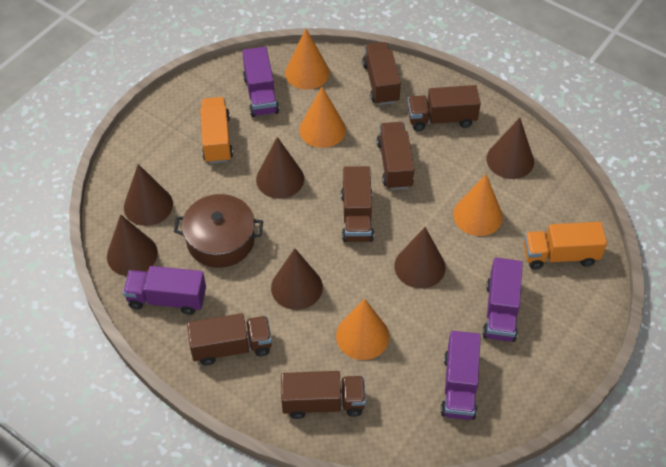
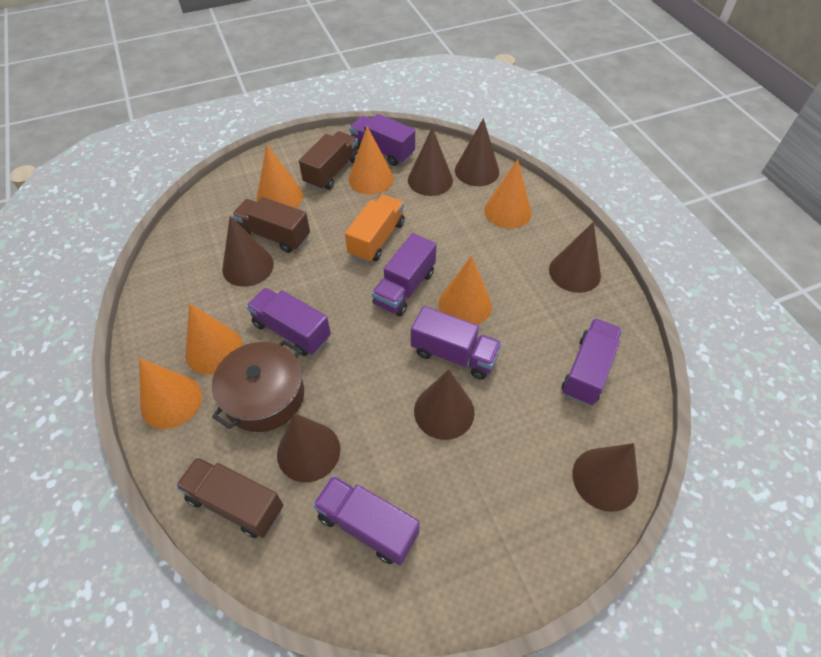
brown cone: [107,214,158,276] [124,164,173,226] [256,137,304,199] [271,248,323,310] [394,227,446,289] [486,118,534,179] = 6 -> [222,216,274,287] [277,413,340,482] [408,127,453,196] [414,370,475,440] [455,118,499,186] [549,222,601,293] [572,443,639,512] = 7
brown truck: [187,313,272,366] [281,371,366,419] [341,166,374,242] [362,42,401,105] [377,122,414,190] [408,85,481,131] = 6 -> [175,457,283,538] [232,197,310,253] [299,131,358,190] = 3
orange cone: [285,29,330,90] [299,87,346,148] [336,298,389,360] [453,174,503,236] = 4 -> [139,358,202,429] [185,303,243,374] [257,145,303,208] [348,126,394,195] [438,256,492,325] [484,159,532,229] = 6
orange truck: [200,97,233,164] [524,222,607,269] = 2 -> [345,195,405,263] = 1
purple truck: [123,266,206,315] [242,47,279,117] [440,331,481,420] [482,258,523,342] = 4 -> [246,288,331,356] [313,476,420,565] [349,114,415,166] [372,233,437,316] [411,306,502,380] [562,318,622,405] = 6

